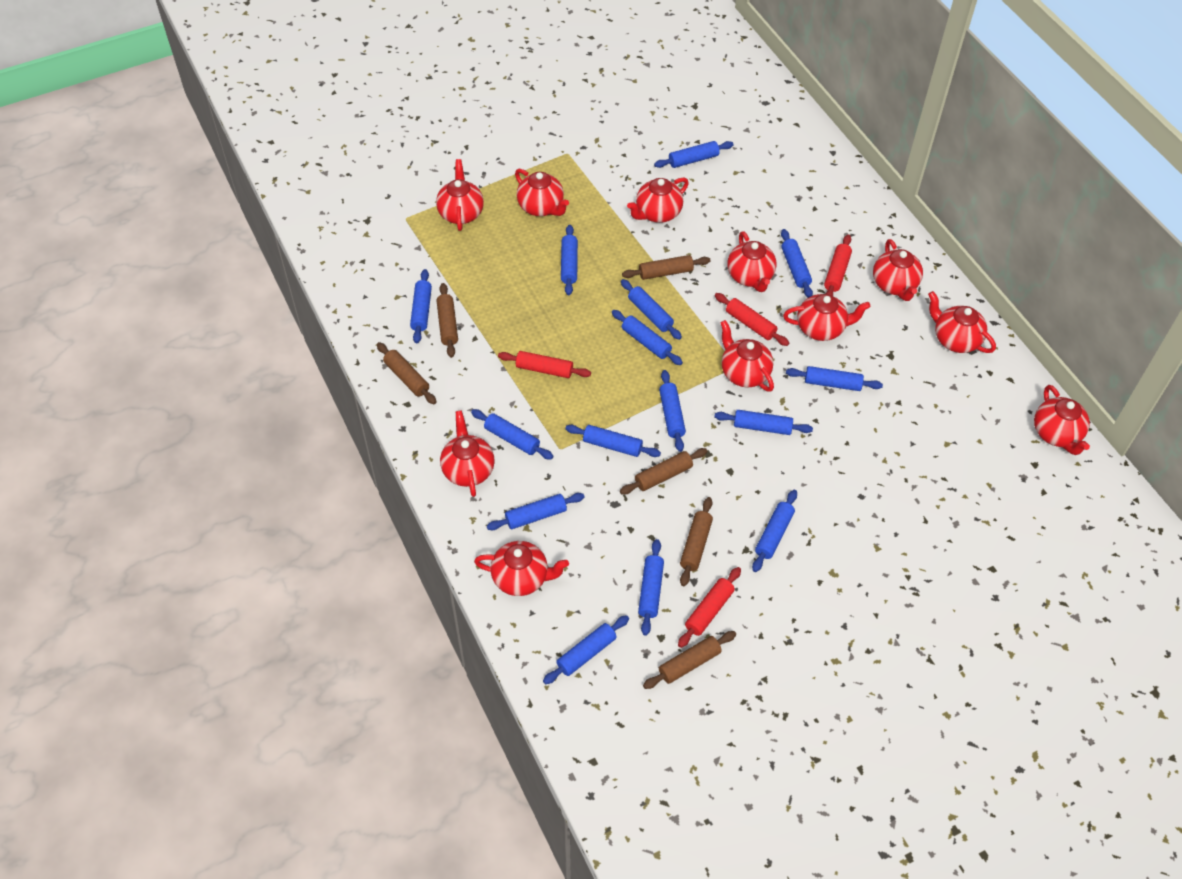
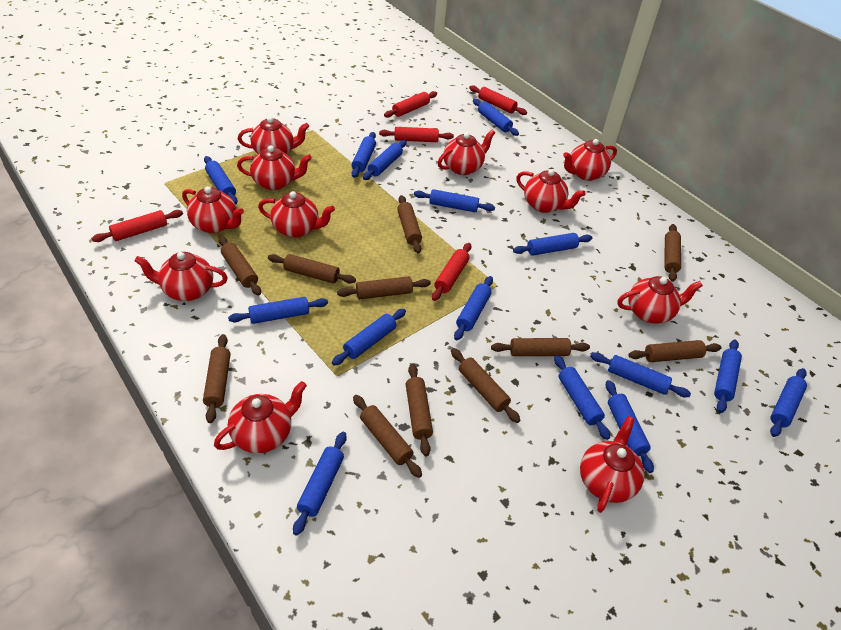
brown rolling pin: [377,342,436,404] [437,283,458,358] [620,448,707,495] [622,255,710,280] [643,631,736,689] [680,497,713,586] = 6 -> [203,334,231,423] [218,236,261,296] [268,254,356,284] [337,276,431,299] [353,395,422,478] [397,195,422,253] [406,364,433,456] [451,348,520,423] [491,338,590,356] [628,340,722,362] [664,224,681,282] = 11
red rolling pin: [498,351,591,378] [678,567,741,648] [715,293,789,346] [824,235,852,296] = 4 -> [91,210,183,242] [379,127,454,142] [384,91,437,118] [432,243,471,301] [469,85,527,115] = 5

